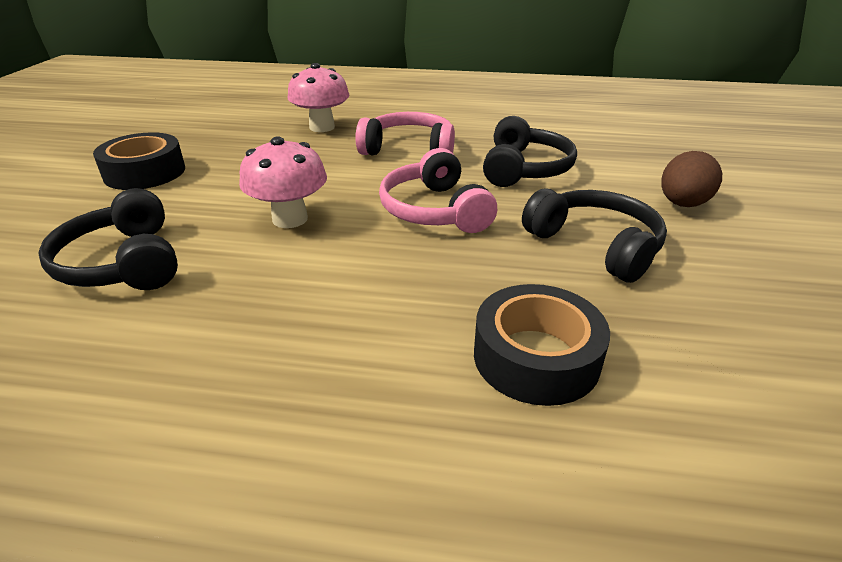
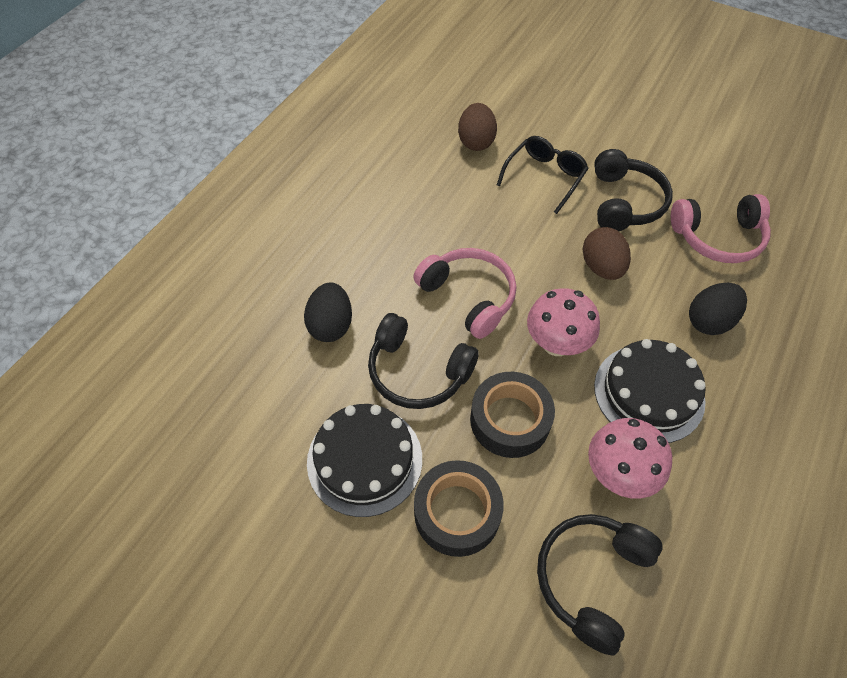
black cake: none = 0 -> [307,404,422,517] [594,339,706,443] = 2
black egg: none = 0 -> [304,282,352,342] [689,283,747,335] = 2
black glasses: none = 0 -> [497,136,589,214] = 1
brown egg: [661,151,722,207] = 1 -> [458,103,497,151] [583,227,631,280] = 2

